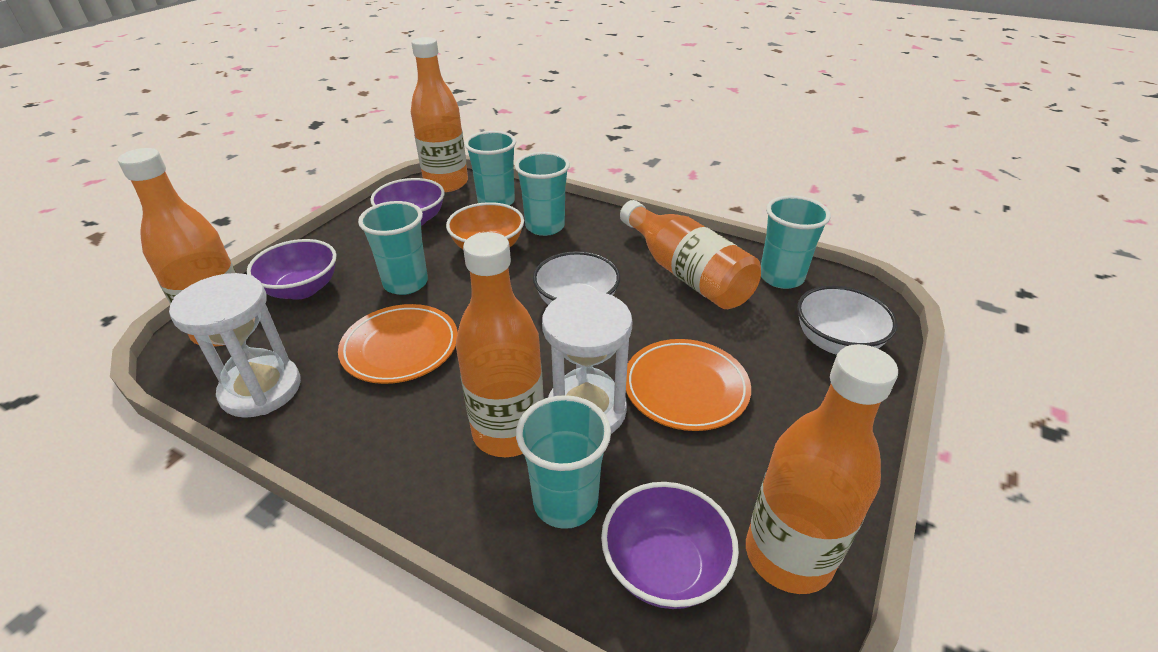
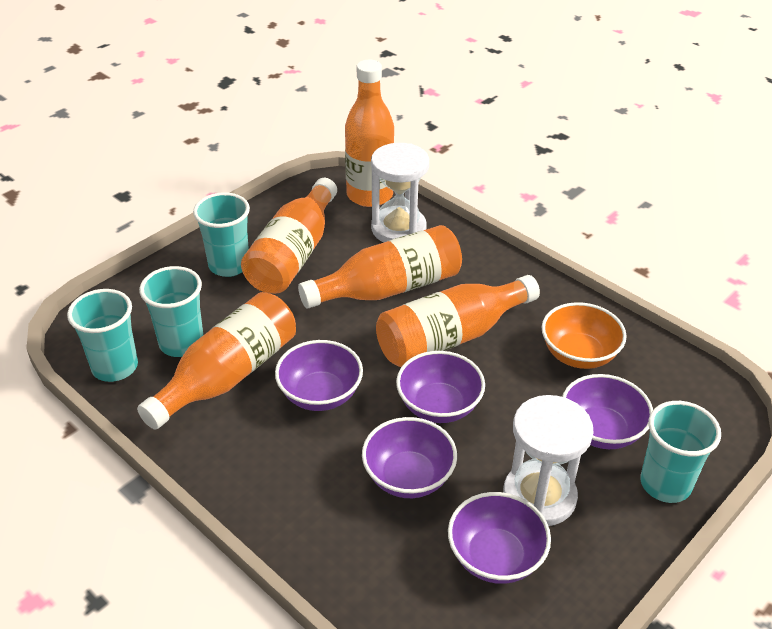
orange plate: [338,304,458,384] [626,339,751,431] = 2 -> none = 0
purple bowl: [247,239,337,300] [370,178,444,226] [601,482,739,609] = 3 -> [275,340,363,411] [362,417,457,498] [396,351,485,423] [448,492,551,584] [562,374,653,449] = 5
turquoise cup: [358,201,428,295] [464,131,516,206] [515,152,570,236] [516,395,611,529] [761,195,831,289] = 5 -> [67,289,138,382] [139,266,203,357] [193,192,250,277] [640,401,721,503] = 4
white bowl: [533,251,620,305] [797,286,897,355] = 2 -> none = 0

